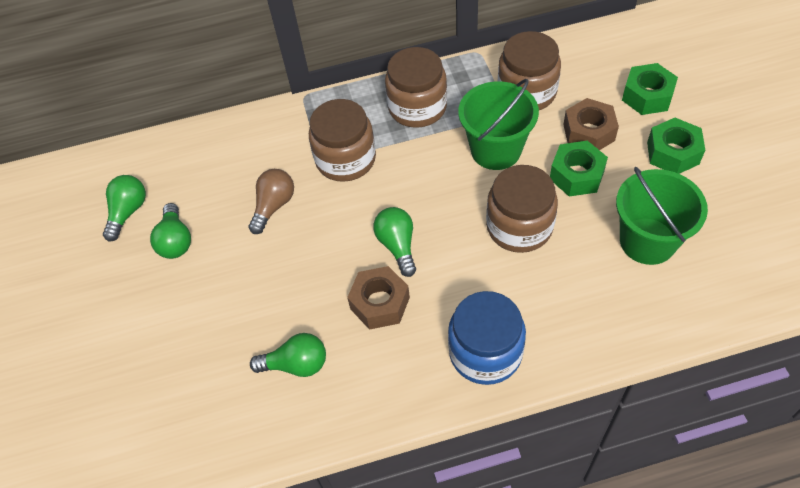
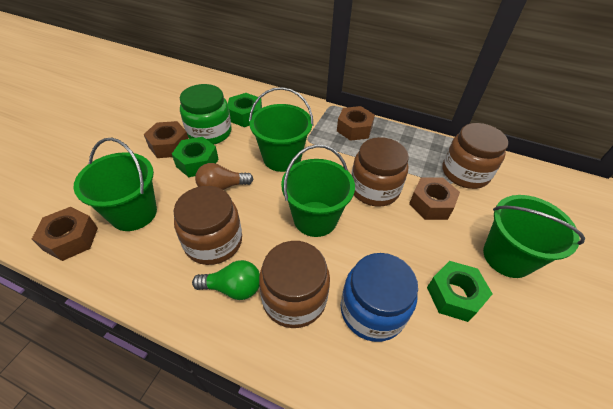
brown nut: [347,266,410,330] [563,98,619,150] = 2 -> [32,207,98,261] [144,121,189,158] [337,106,375,141] [409,177,460,220] = 4
green bucket: [458,79,539,170] [616,167,708,265] = 2 -> [73,138,157,231] [249,87,313,172] [281,145,355,237] [483,195,585,278] = 4
green jar: none = 0 -> [180,84,232,145] = 1
green light bulb: [103,175,146,241] [150,203,191,259] [250,333,326,377] [373,207,416,277] = 4 -> [192,260,260,300] = 1

